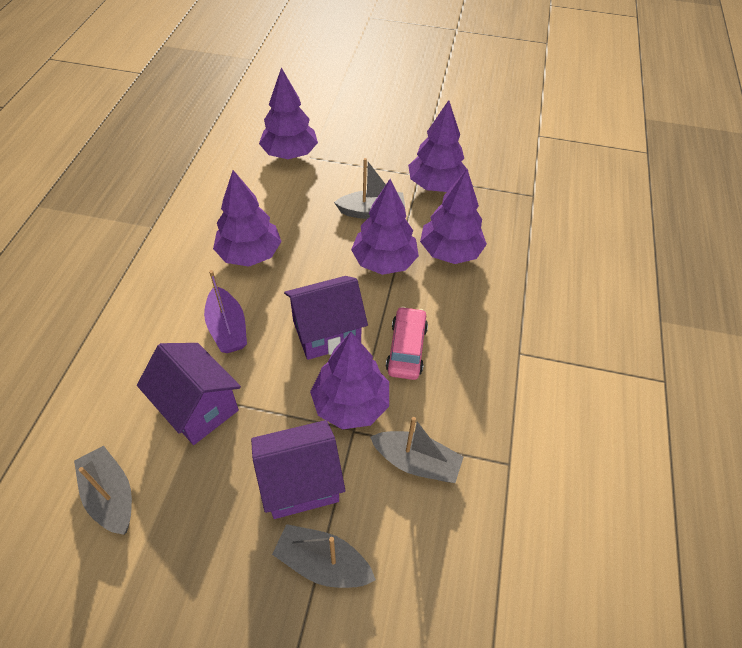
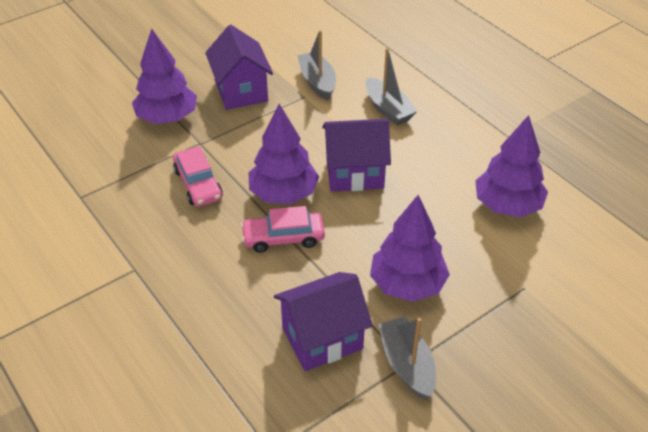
grey boat: [74,446,132,535] [272,524,376,588] [334,158,405,219] [370,417,463,483] = 4 -> [297,30,336,100] [365,48,418,126] [378,316,436,400] = 3
pink car: [386,306,428,380] = 1 -> [173,146,223,207] [241,206,325,253] = 2
purple boat: [204,270,247,353] = 1 -> none = 0
purple tree: [213,170,282,267] [259,67,318,159] [310,332,389,429] [351,179,419,275] [408,100,467,192] [420,169,487,264] = 6 -> [132,28,197,124] [249,104,319,204] [370,195,450,302] [475,115,548,217] = 4

